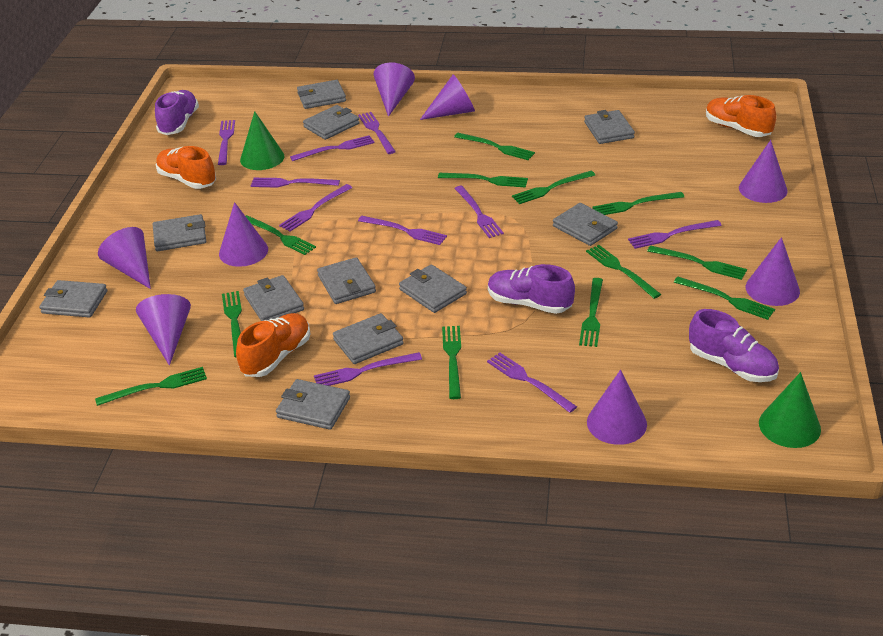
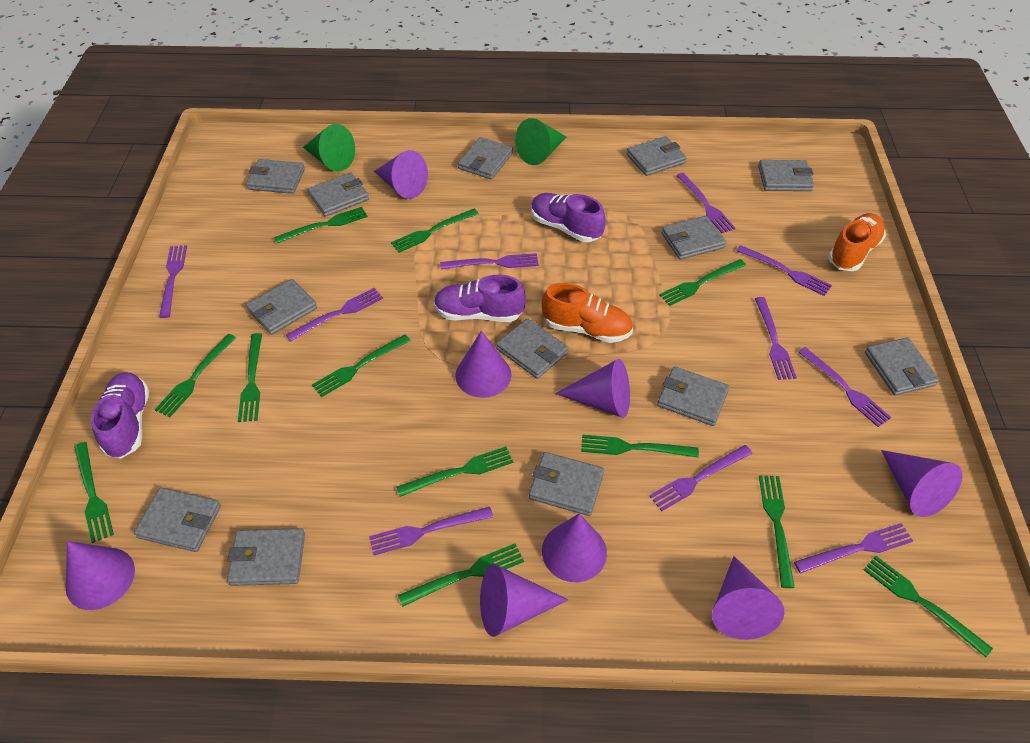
grey wallet: [39,280,107,318] [153,214,206,251] [243,275,304,321] [276,379,350,430] [297,80,346,109] [303,105,360,140] [317,257,376,304] [333,313,404,364] [399,264,467,313] [553,203,618,246] [584,110,635,144] = 11 -> [134,487,221,552] [227,528,305,586] [246,159,305,194] [246,279,317,335] [308,172,369,217] [458,137,513,179] [496,318,568,379] [529,452,604,516] [627,136,686,176] [657,366,729,426] [661,216,726,260] [758,160,814,191] [865,337,939,395] = 13
orange shoe: [156,146,216,189] [236,313,310,377] [706,95,776,137] = 3 -> [542,283,633,343] [828,213,886,271] = 2

